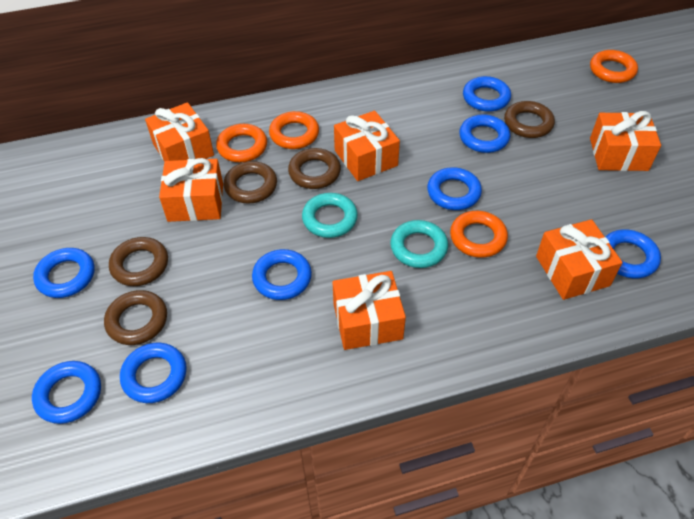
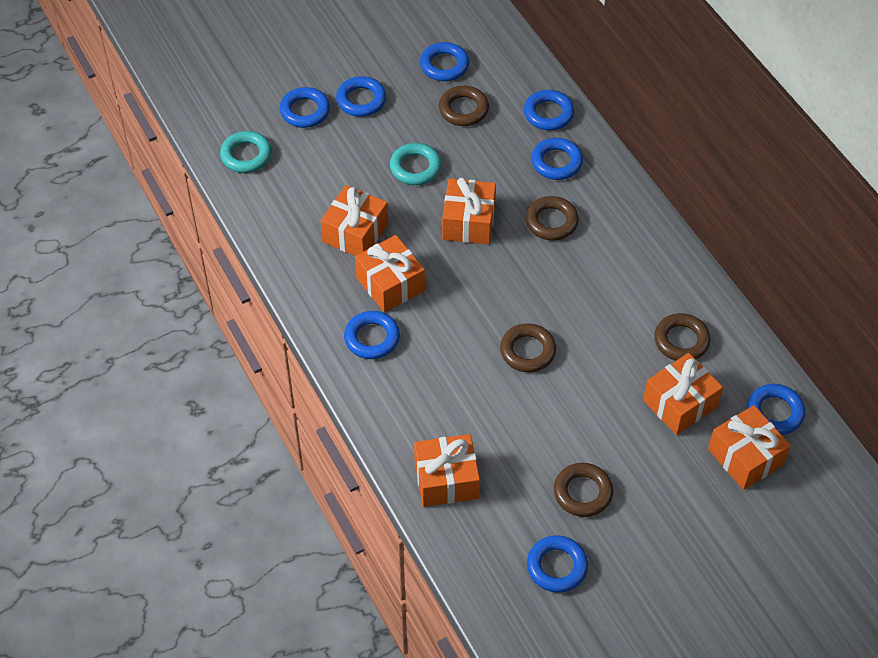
orange ring: [216,124,267,162] [269,111,319,149] [450,211,508,258] [590,50,638,83] = 4 -> none = 0

